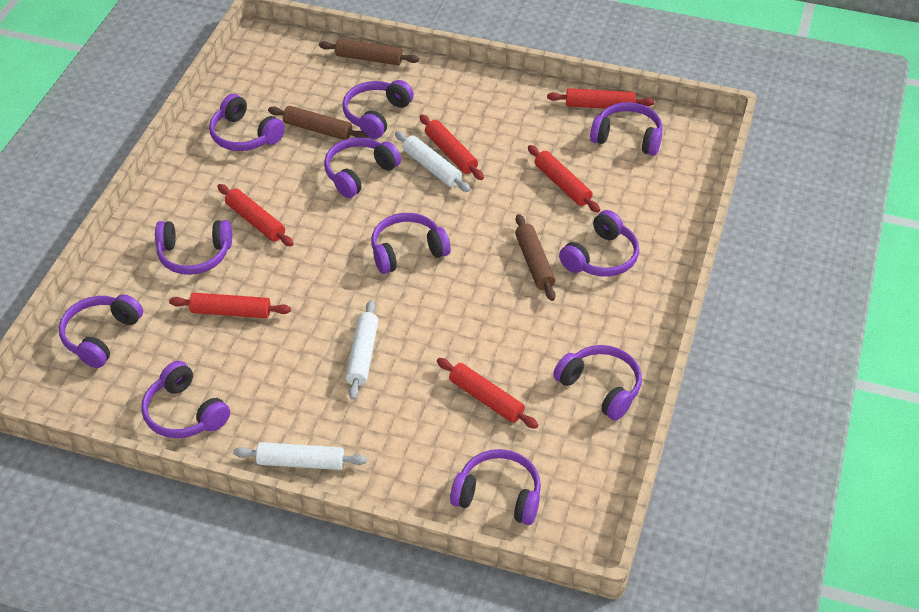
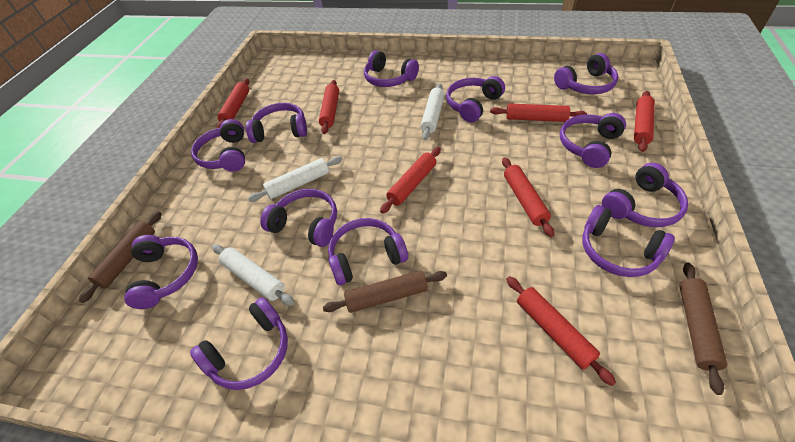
purple headphones: [59,294,143,368] [141,361,230,438] [155,220,232,275] [209,94,285,151] [324,137,401,198] [342,80,414,139] [371,213,451,274] [450,449,541,525] [553,345,642,421] [559,210,639,277] [590,102,663,156] = 11 -> [124,235,198,309] [190,297,288,390] [191,119,245,172] [246,103,307,143] [260,189,337,247] [328,218,408,285] [364,50,419,87] [446,76,505,122] [554,53,618,94] [560,113,626,168] [582,205,675,277] [602,163,688,227] = 12
red rolling pin: [169,293,291,318] [217,184,293,247] [420,115,484,180] [437,358,538,429] [528,145,600,212] [547,88,655,109] = 6 -> [217,78,249,128] [319,80,339,134] [380,147,441,214] [490,103,587,122] [502,157,554,237] [506,276,616,386] [634,91,655,152] = 7

